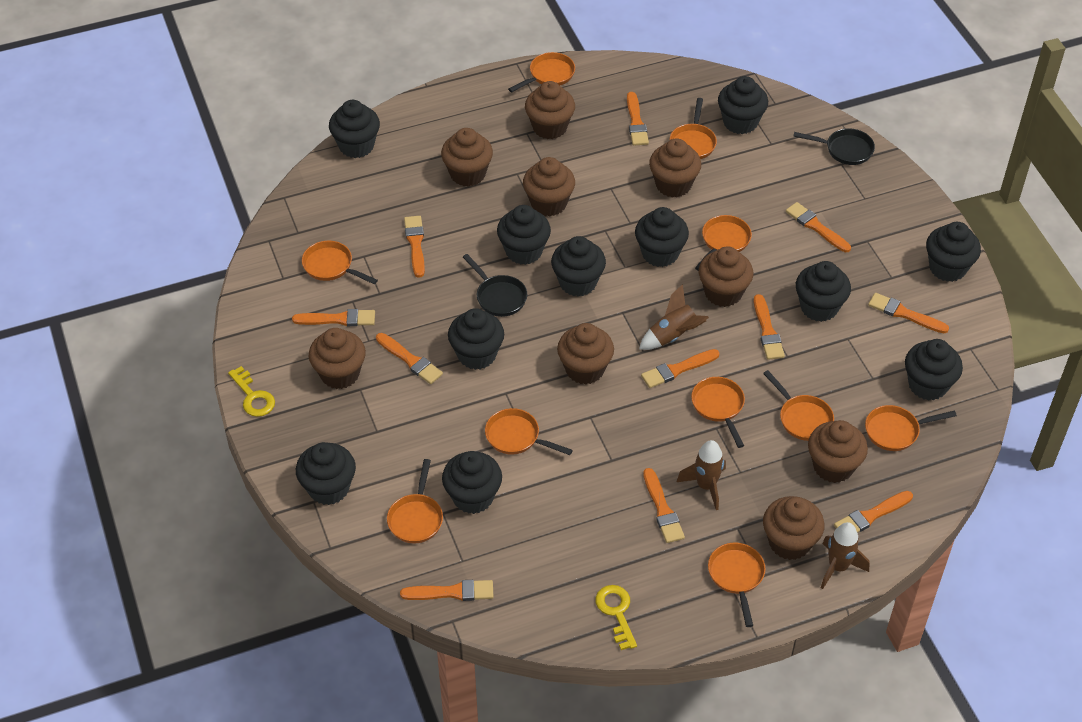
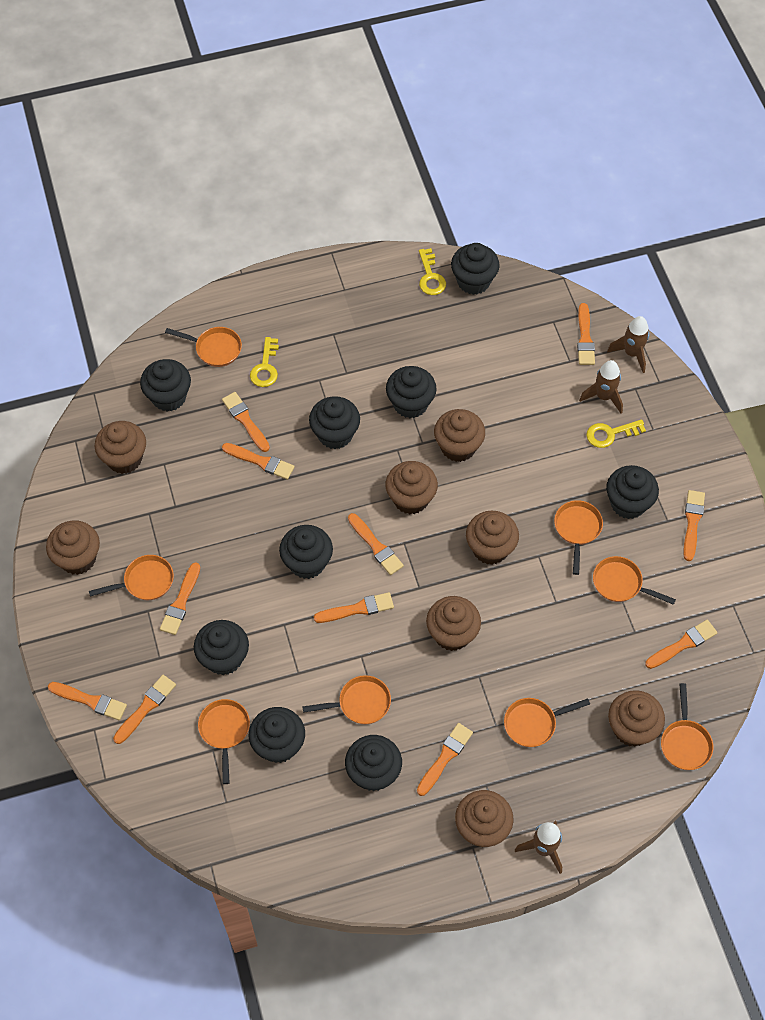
black cupcake: [296,442,356,505] [329,100,380,158] [442,451,502,514] [448,308,504,370] [497,205,551,265] [551,236,606,297] [635,207,689,267] [718,76,768,134] [796,261,851,322] [905,339,963,401] [926,222,981,282] = 11 -> [140,359,191,411] [194,620,249,675] [249,707,305,763] [279,525,333,579] [309,396,360,449] [345,735,402,791] [386,366,437,418] [451,243,499,295] [606,465,659,519] = 9
black pan: [463,254,527,317] [793,128,875,165] = 2 -> none = 0
brown cupcake: [309,328,366,389] [441,128,493,187] [523,157,575,216] [525,81,575,139] [557,323,614,385] [649,138,701,198] [699,246,753,307] [763,496,825,560] [808,420,868,483] = 9 -> [46,520,100,575] [95,421,146,474] [385,461,438,515] [426,596,481,651] [434,409,485,462] [455,790,514,847] [466,511,519,565] [608,690,665,747] = 8
orange pan: [302,241,378,284] [387,459,443,543] [485,408,573,455] [508,52,575,92] [670,98,717,159] [691,377,745,448] [695,215,752,271] [708,543,766,627] [763,370,834,441] [865,405,957,451] = 10 -> [89,555,174,600] [165,327,242,367] [198,699,250,784] [302,675,391,724] [504,698,590,747] [554,500,603,575] [593,556,676,605] [661,683,713,770] = 8
yellow key: [228,366,275,417] [595,585,637,650] = 2 -> [250,337,279,387] [419,248,446,295] [586,420,646,448] = 3

